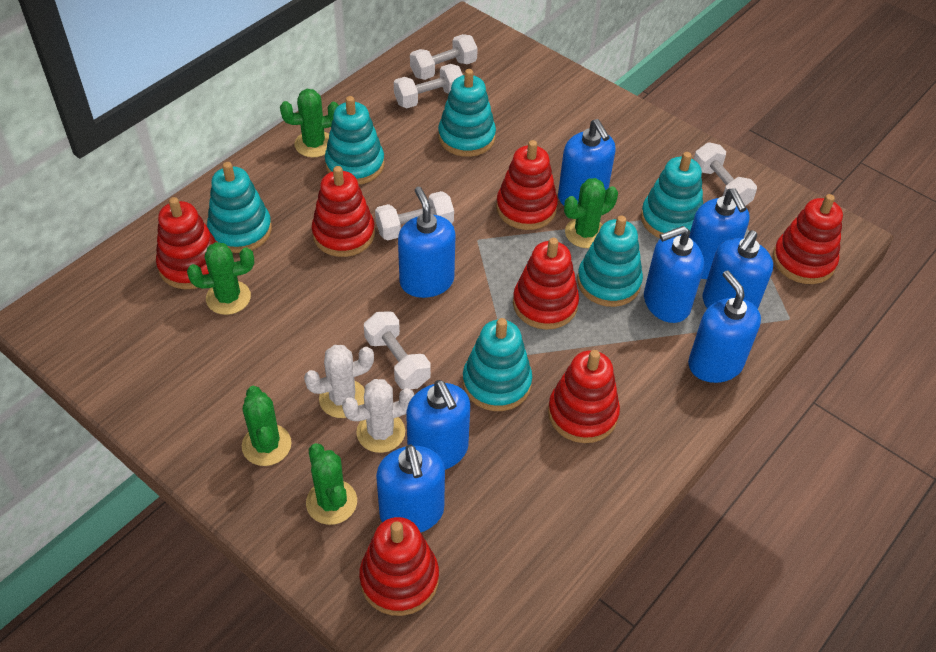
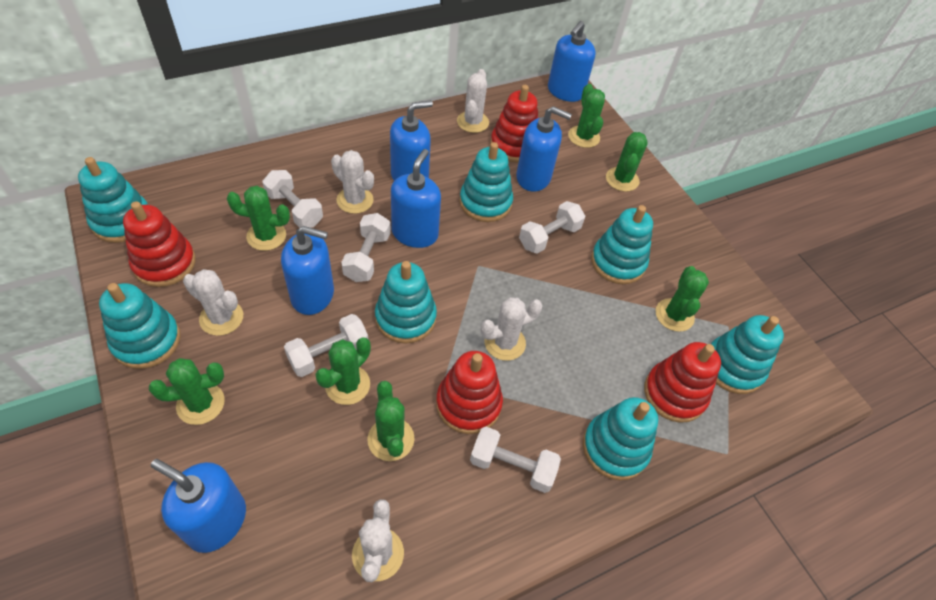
blue soap dispenser: [376,444,445,532] [398,187,456,298] [406,380,470,470] [558,119,616,206] [644,226,704,323] [688,270,761,383] [689,188,750,279] [703,230,773,309] = 8 -> [151,459,246,553] [281,226,334,315] [390,100,433,181] [391,149,441,248] [516,106,572,192] [548,21,596,102] = 6
green cactus: [187,242,254,315] [242,386,291,466] [280,89,339,157] [306,443,357,525] [564,178,618,248] = 5 -> [149,358,225,425] [227,186,290,251] [315,337,371,405] [367,381,415,461] [568,84,605,148] [606,132,648,192] [656,266,709,332] = 7
red stacking toy: [156,197,216,289] [312,166,375,257] [359,517,439,616] [496,140,558,230] [513,238,579,330] [548,350,620,443] [773,194,843,284] = 7 -> [123,201,196,287] [436,351,503,434] [490,85,538,163] [644,342,721,423] = 4
turquoise stacking toy: [207,162,272,253] [325,96,385,185] [438,69,496,157] [463,318,532,411] [577,216,643,307] [641,152,703,238] = 6 -> [78,157,148,243] [99,283,181,369] [375,261,437,343] [459,142,513,222] [583,397,658,480] [591,205,653,284] [711,315,784,394] = 7
white cactus: [304,345,374,418] [342,379,414,453] = 2 -> [183,269,243,336] [331,150,374,214] [352,499,404,582] [457,69,489,133] [480,297,543,361] = 5

